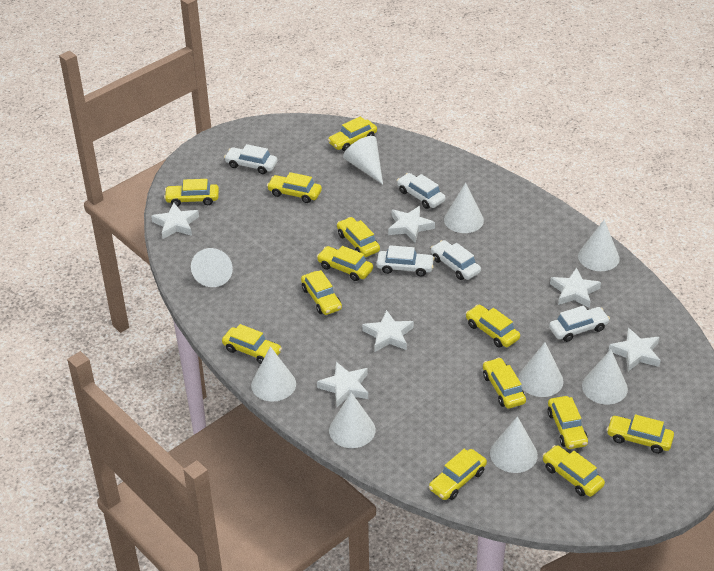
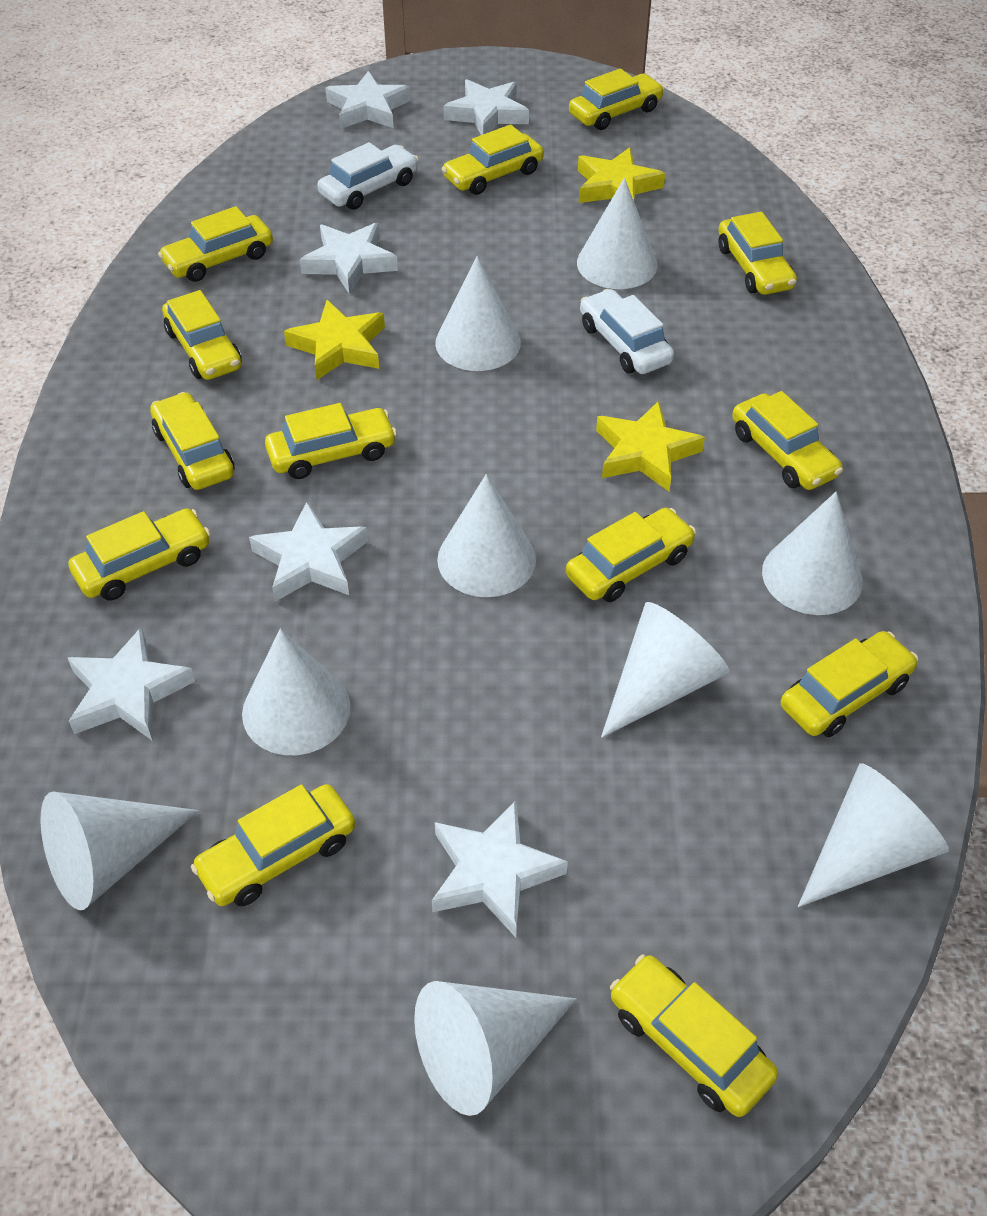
white car: [224,144,277,174] [377,245,435,276] [397,173,446,209] [431,240,481,280] [549,306,610,342] = 5 -> [317,142,419,210] [580,289,674,374] = 2
yellow star: none = 0 -> [284,300,385,380] [578,147,665,203] [596,401,705,491] = 3

